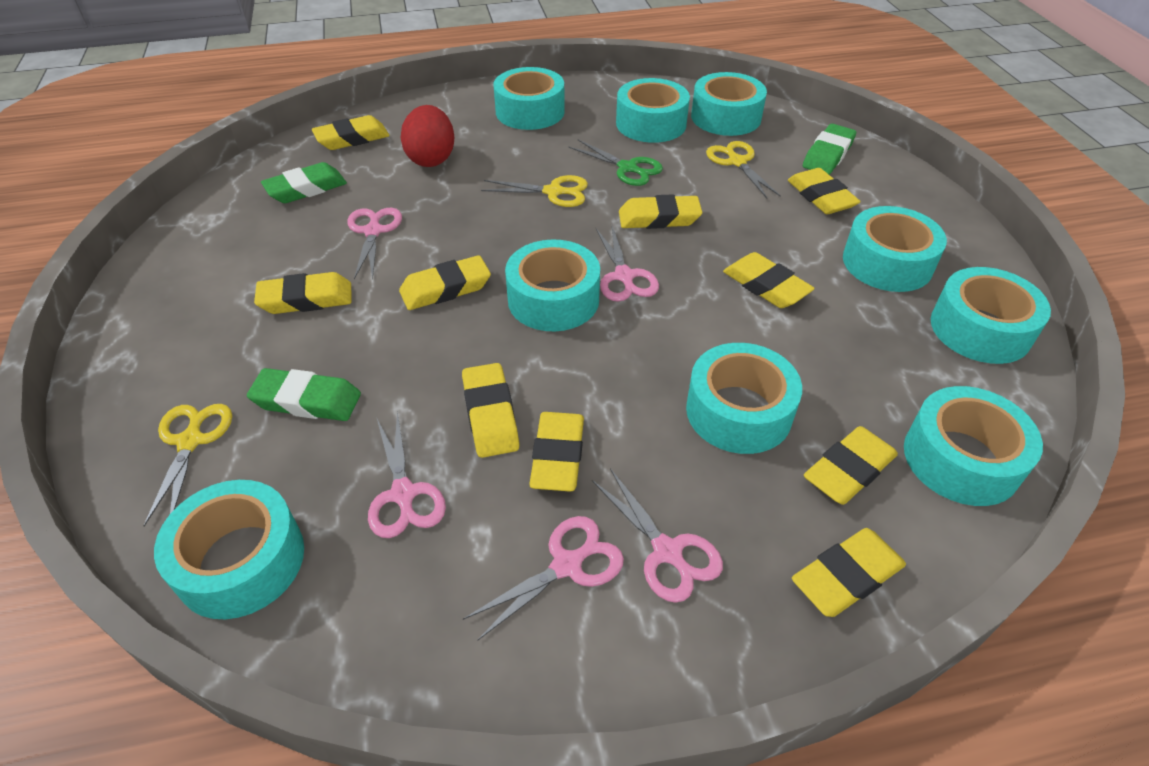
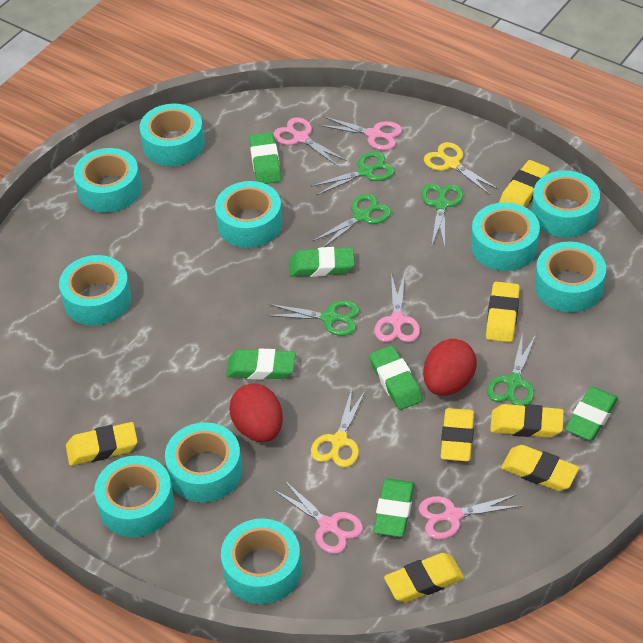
green eraser: [247,368,361,421] [261,162,347,203] [803,124,856,175] = 3 -> [226,349,296,380] [249,132,281,184] [289,247,355,277] [369,346,423,410] [373,478,414,537] [565,387,618,441] = 6
green scissors: [569,140,663,186] = 1 -> [266,300,360,336] [310,151,395,196] [312,194,391,247] [421,184,463,247] [487,332,536,406] = 5
red egg: [401,105,454,167] = 1 -> [229,383,283,442] [423,339,477,396] = 2
turquoise tape: [154,480,304,619] [494,67,565,130] [505,240,600,331] [616,78,690,143] [686,343,802,454] [691,72,767,136] [843,206,947,292] [904,386,1043,506] [931,267,1051,364] = 9 -> [59,255,131,326] [74,148,141,213] [94,456,174,537] [140,104,205,166] [165,422,242,502] [215,181,283,248] [221,519,301,604] [471,202,540,271] [532,170,600,238] [535,242,606,312] = 10
yellow eraser: [254,272,351,314] [312,115,389,150] [399,255,491,310] [462,363,520,458] [529,412,584,492] [619,194,702,229] [723,252,815,308] [788,168,861,214] [792,528,906,617] [804,426,898,505] = 10 -> [66,422,138,466] [384,553,464,602] [440,408,474,461] [486,282,520,342] [490,404,564,438] [499,160,550,207] [501,445,579,491] = 7
yellow scissors: [144,404,232,527] [481,175,588,207] [706,141,781,198] = 3 -> [311,389,366,468] [424,142,498,195] = 2

